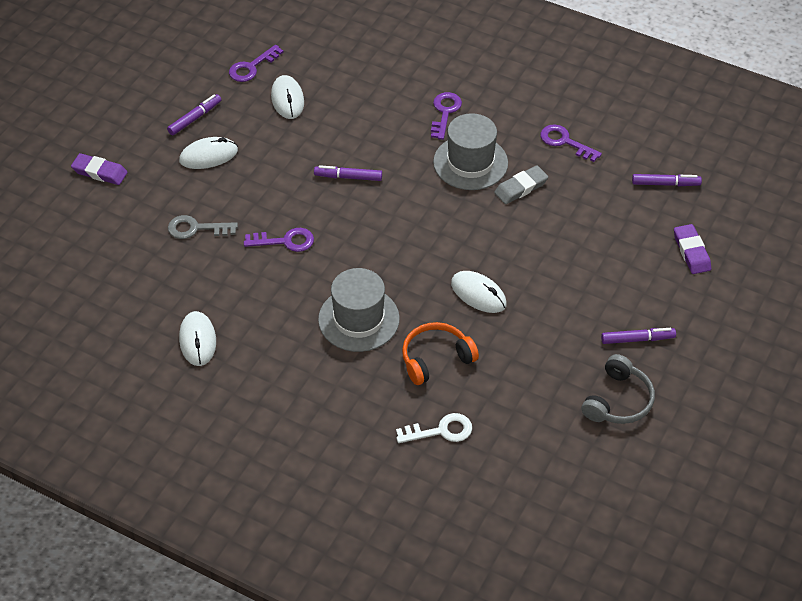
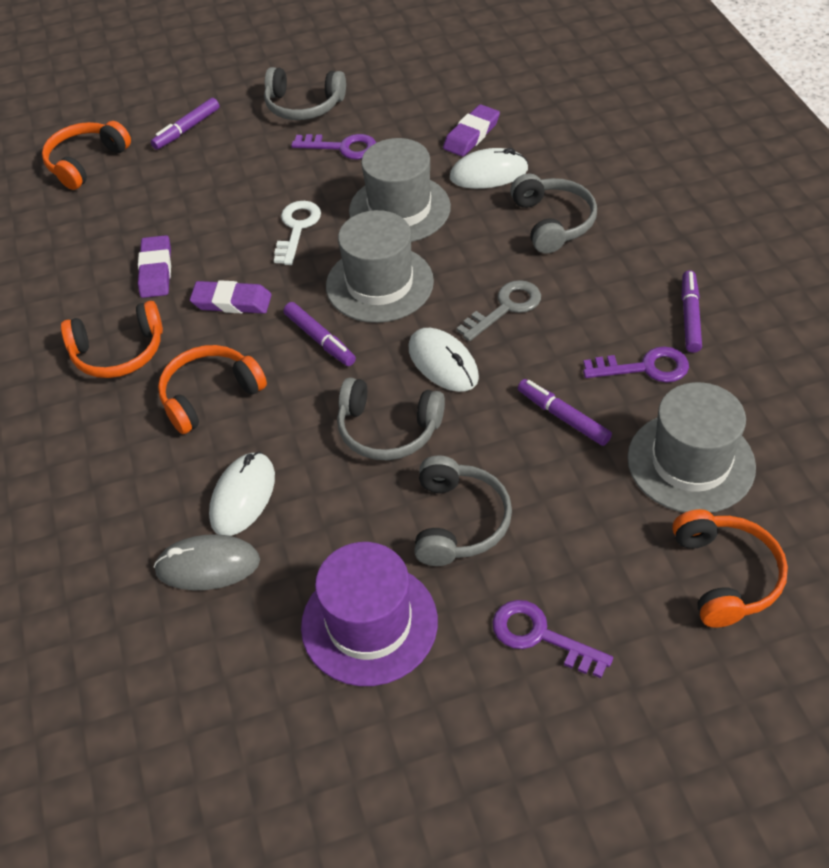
grey eraser: [494,165,548,204] = 1 -> none = 0
grey hat: [318,268,400,352] [433,113,508,190] = 2 -> [326,210,434,323] [349,138,451,242] [627,382,756,513] = 3
grey headphones: [581,354,655,424] = 1 -> [264,67,346,120] [337,377,445,460] [414,455,512,566] [510,173,597,254] = 4
grey mouse: none = 0 -> [154,534,260,590] = 1
orange headphones: [402,322,479,385] = 1 -> [42,121,131,190] [61,301,163,378] [158,345,267,434] [672,509,788,628] = 4
purple eraser: [71,153,128,185] [674,224,711,274] = 2 -> [138,235,171,298] [190,280,272,314] [443,104,500,157] = 3
purple hat: none = 0 -> [301,542,438,686] = 1
purple key: [229,45,283,82] [244,228,314,252] [431,92,462,140] [540,124,602,162] = 4 -> [291,134,376,159] [492,600,613,678] [583,346,689,382] = 3
white mouse: [179,137,238,169] [179,311,216,366] [271,75,304,119] [451,271,507,313] = 4 -> [209,452,275,536] [409,328,479,392] [450,148,528,189] = 3

